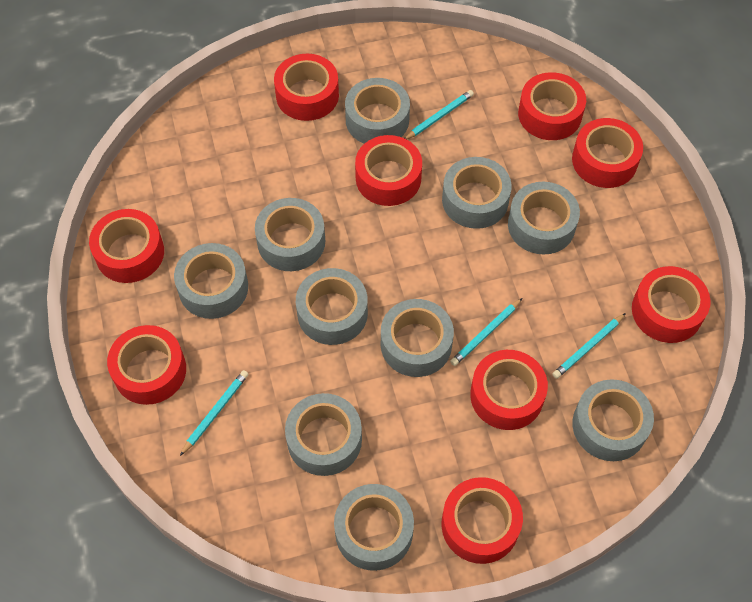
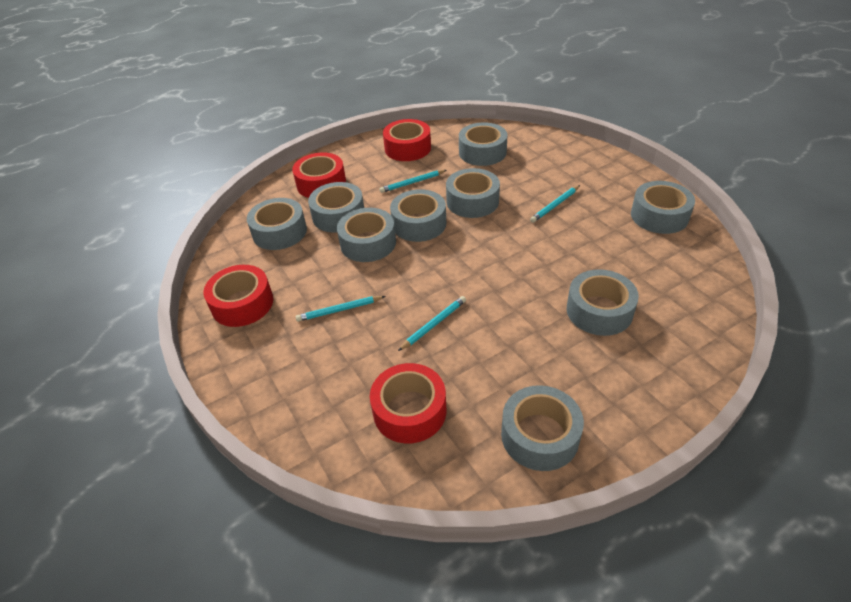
grey tape: [174,243,248,319] [255,198,325,271] [285,393,362,476] [296,268,368,345] [334,484,414,571] [345,78,410,144] [381,299,454,377] [442,157,512,229] [508,182,580,255] [572,379,654,461] = 10 -> [247,198,307,250] [308,182,364,233] [337,208,396,262] [390,189,446,242] [446,168,500,218] [459,122,508,166] [501,385,584,471] [567,269,639,336] [631,181,695,234] = 9
red tape: [89,209,164,283] [107,325,186,405] [274,54,339,121] [355,135,422,206] [442,477,523,564] [470,350,548,430] [518,72,586,140] [572,118,643,188] [632,266,711,343] = 9 -> [203,265,273,327] [292,152,346,198] [370,363,446,443] [383,119,431,161] = 4

